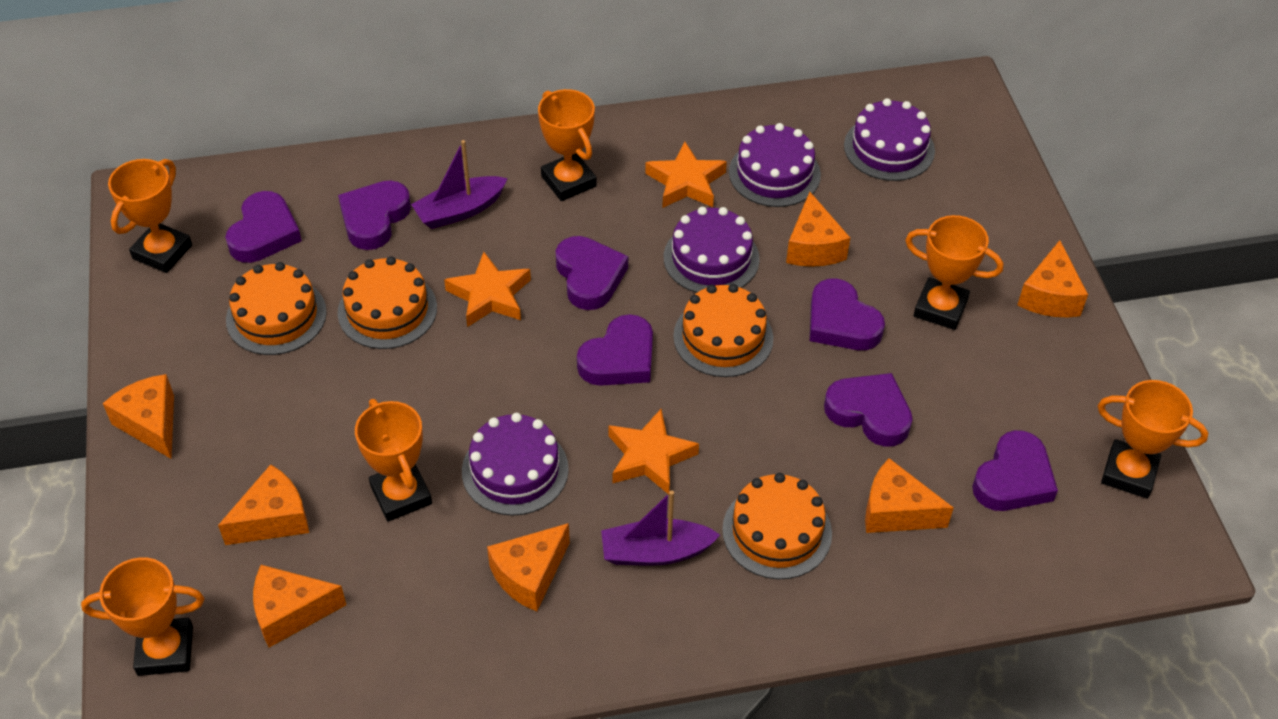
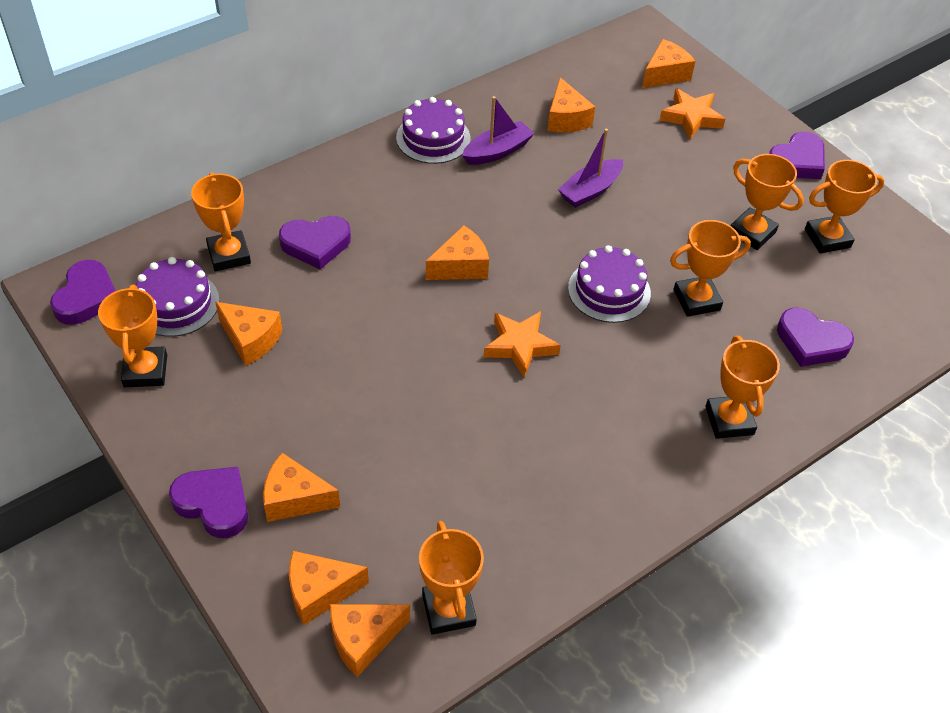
orange cake: [226,262,327,355] [338,256,437,349] [673,284,773,377] [722,473,832,579] = 4 -> none = 0
orange star: [444,252,531,327] [609,409,699,495] [645,142,727,208] = 3 -> [484,311,561,378] [660,88,725,139] = 2
orange trophy: [81,557,204,676] [108,159,192,273] [355,399,432,521] [538,89,597,201] [905,215,1003,330] [1098,380,1208,499] = 6 -> [98,285,167,387] [191,172,251,271] [419,521,484,635] [670,220,751,317] [705,336,780,439] [730,154,804,250] [805,160,885,254] = 7
purple cake: [462,413,569,516] [664,207,760,293] [729,123,821,207] [844,98,935,181] = 4 -> [136,257,219,337] [396,97,470,164] [568,245,651,323] = 3
purple heart: [225,191,302,263] [338,180,411,250] [556,236,628,310] [577,314,653,386] [810,278,885,350] [824,373,913,447] [972,430,1058,511] = 7 -> [50,260,116,325] [169,467,248,538] [279,216,351,269] [769,132,825,179] [777,307,854,367] = 5

